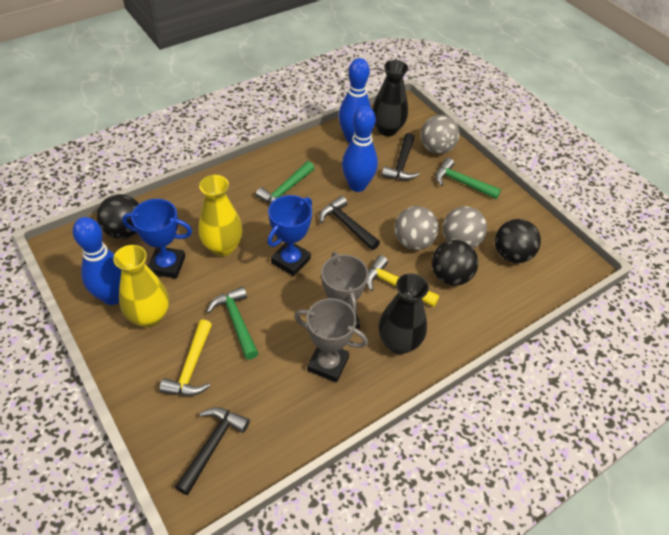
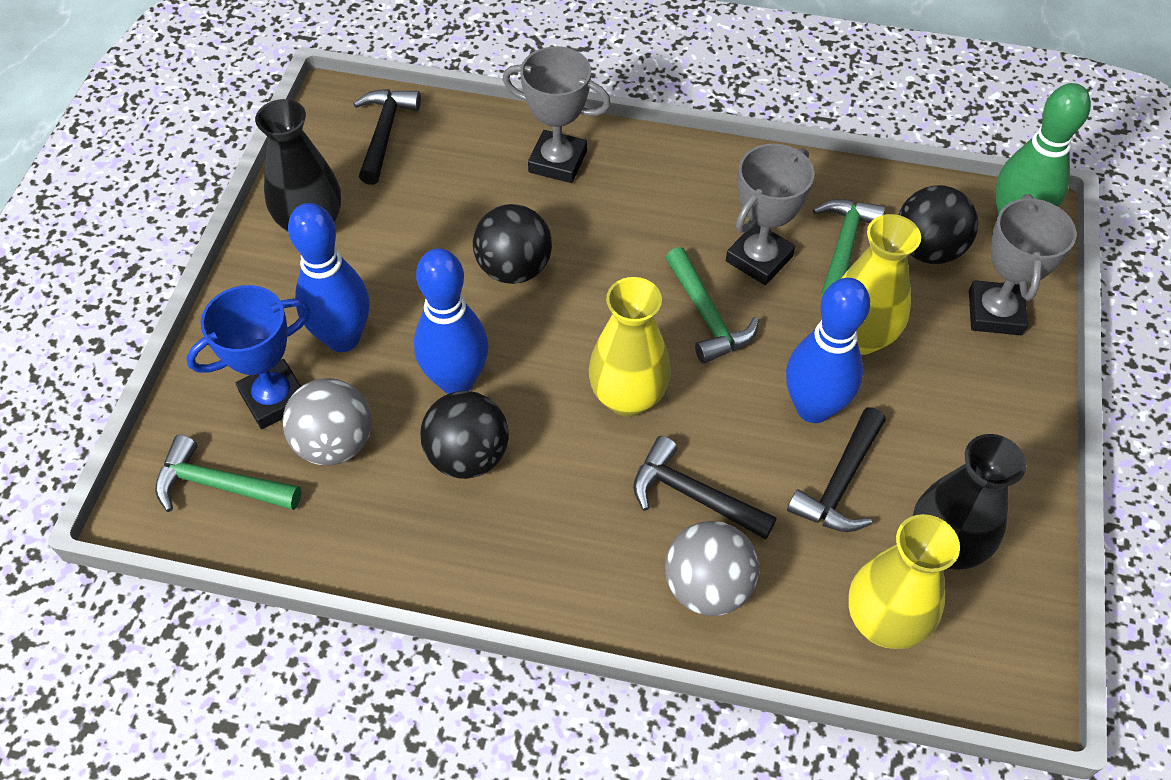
blue trophy: [122,199,192,278] [267,195,312,276] = 2 -> [186,285,310,429] = 1
green bowling pin: none = 0 -> [995,83,1091,215] = 1
grey ball: [394,206,439,250] [421,115,460,154] [443,206,487,248] = 3 -> [282,378,372,466] [665,521,760,616] = 2
grey trophy: [294,298,368,383] [321,252,368,329] = 2 -> [503,46,611,183] [726,144,814,285] [969,194,1076,335] = 3
yellow hammer: [159,320,212,396] [367,255,440,307] = 2 -> none = 0
yellow vase: [113,245,169,327] [199,175,243,256] = 2 -> [588,277,671,417] [841,214,921,355] [848,514,960,649] = 3

